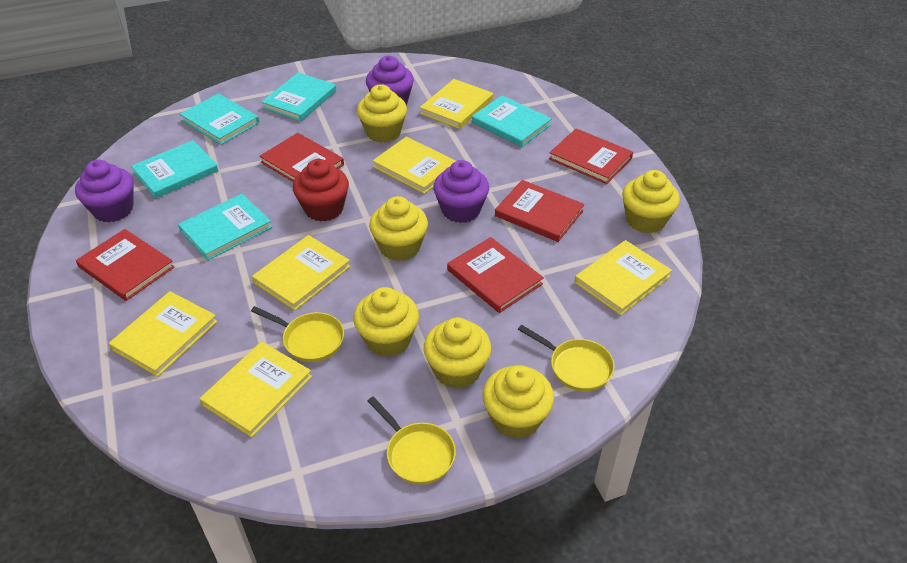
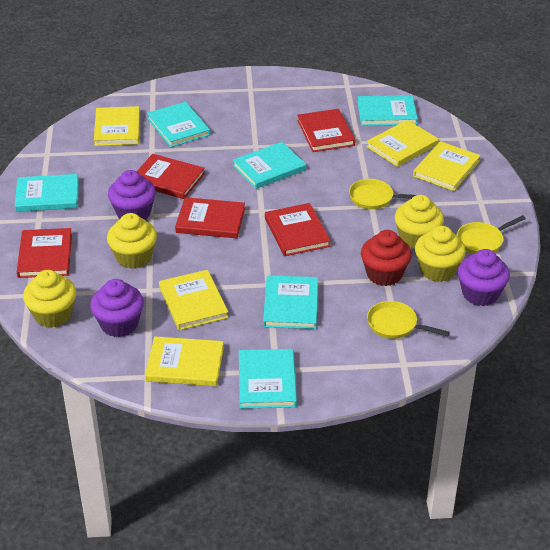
turquoise book: [131,140,219,198] [178,194,272,260] [180,93,260,145] [261,73,336,121] [472,95,552,147] = 5 -> [15,174,79,212] [147,102,210,147] [232,142,306,189] [239,349,297,409] [263,275,318,329] [357,95,418,126] = 6
yellow book: [108,291,218,377] [200,342,312,437] [252,235,350,311] [373,137,456,194] [420,79,493,129] [574,240,672,315] = 6 -> [94,106,140,146] [145,337,224,386] [159,270,229,330] [366,120,439,167] [413,141,481,191] = 5
yellow cupcake: [353,287,419,357] [357,84,407,143] [369,196,428,261] [424,318,491,389] [482,365,554,439] [622,170,680,233] = 6 -> [23,270,76,328] [107,213,157,269] [395,195,444,249] [415,226,466,282] = 4

